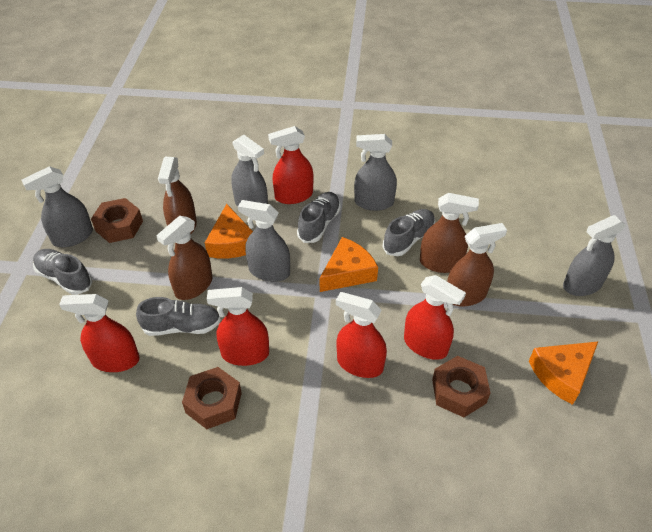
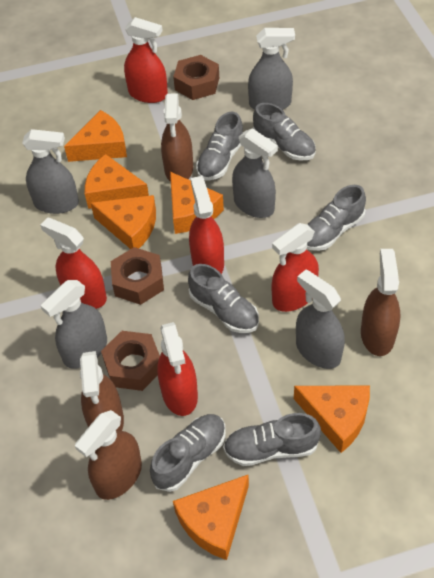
grey shoe: [33,249,92,295] [136,297,221,336] [297,192,341,243] [382,209,435,256] = 4 -> [150,414,226,492] [188,264,259,333] [196,112,243,181] [223,413,321,466] [253,103,316,160] [307,185,366,251] = 6
orange cheese: [205,204,253,258] [320,237,378,292] [529,342,598,405] = 3 -> [64,110,127,162] [85,154,149,209] [91,195,156,249] [170,172,224,234] [173,474,249,560] [294,385,370,453] = 6

